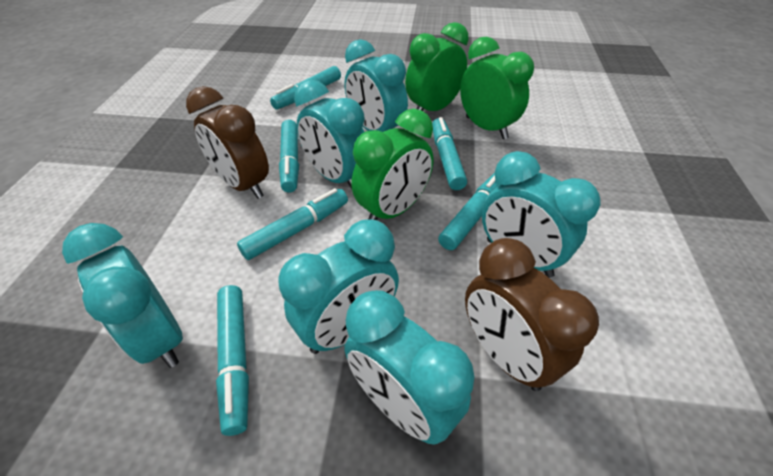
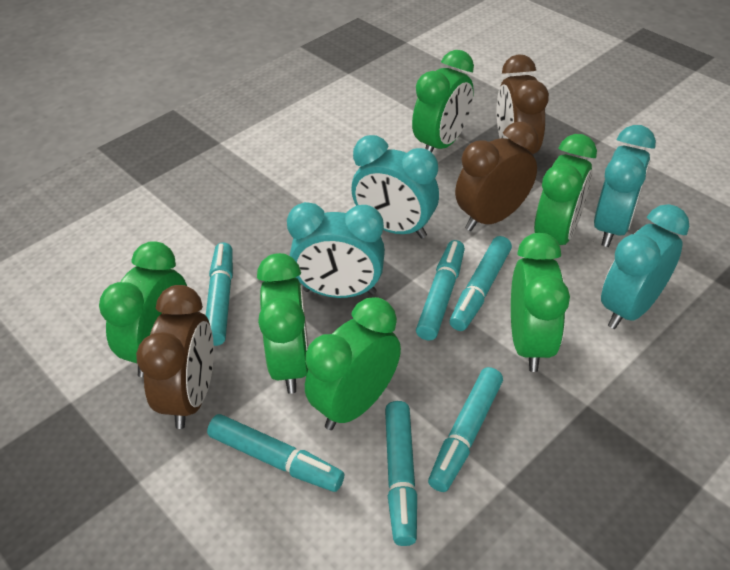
brown clock: [186,86,269,199] [465,238,599,391] = 2 -> [136,285,214,429] [455,122,538,231] [497,54,549,154] = 3
green clock: [351,109,433,220] [405,22,469,111] [460,36,534,139] = 3 -> [99,241,187,377] [257,253,308,394] [305,297,401,430] [412,50,474,152] [511,233,570,372] [534,134,597,245] = 6
turquoise clock: [62,223,183,368] [278,220,399,354] [294,80,365,189] [344,290,474,445] [345,39,408,132] [482,151,601,278] = 6 -> [287,202,385,298] [351,135,439,239] [594,125,656,247] [601,204,689,329] = 4

